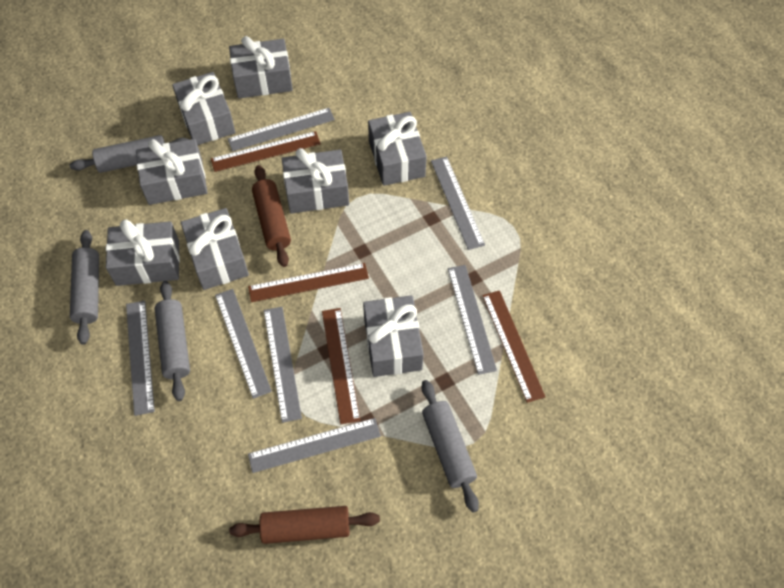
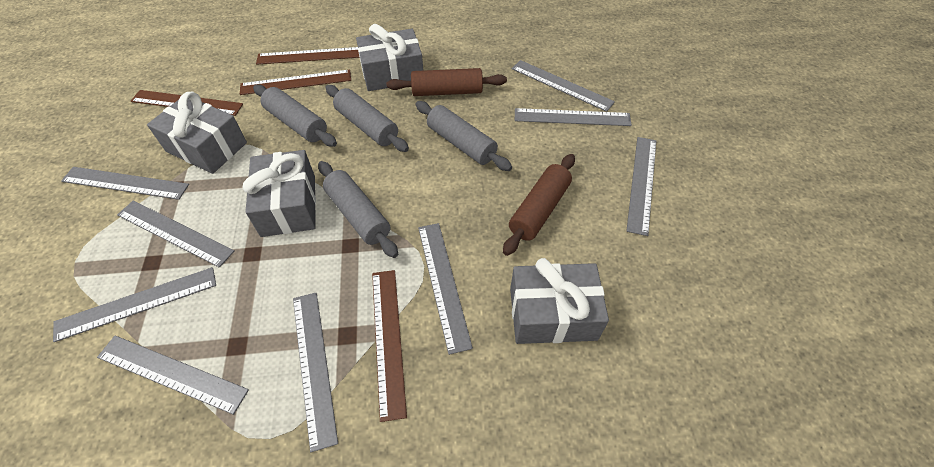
grey gift: [106,219,180,286] [136,139,208,205] [172,72,235,145] [181,208,249,290] [229,36,293,99] [282,148,349,214] [363,295,424,377] [368,112,427,186] = 8 -> [147,92,247,174] [242,150,316,237] [356,24,423,91] [510,258,609,344] = 4
grey ruler: [126,301,155,416] [215,289,272,399] [228,108,335,151] [248,418,381,473] [264,307,302,423] [431,156,485,250] [448,265,497,375] = 7 -> [53,267,216,342] [61,167,189,200] [97,336,249,415] [117,200,234,268] [293,293,338,452] [418,223,473,355] [512,60,615,112] [515,108,632,126] [626,137,656,236] = 9

